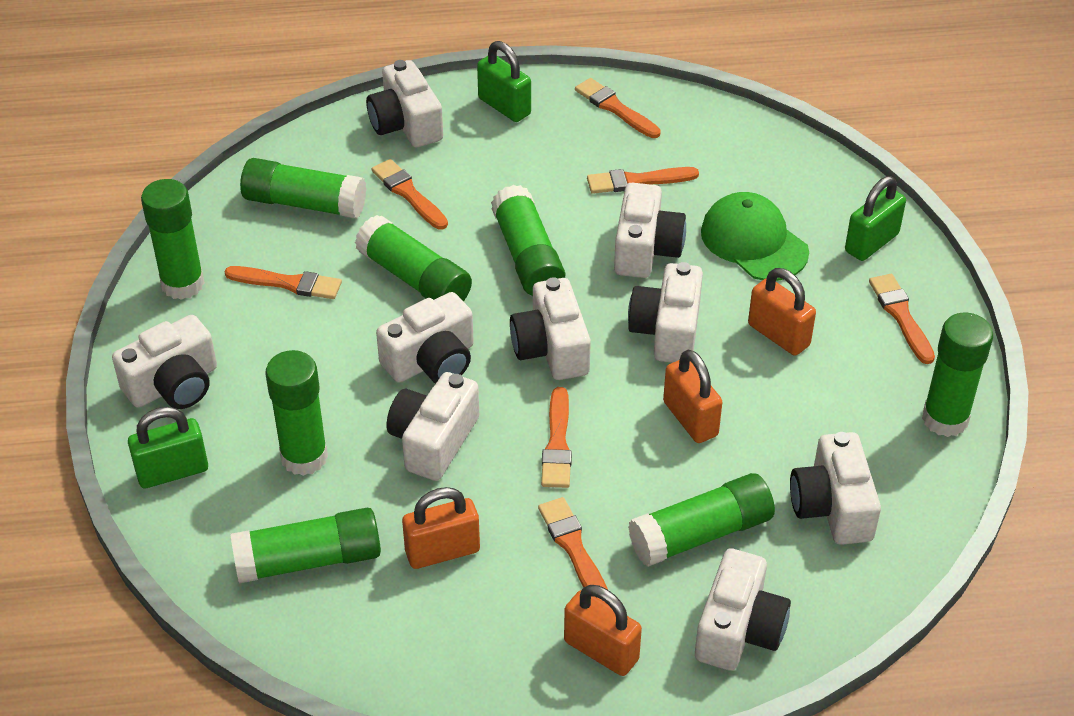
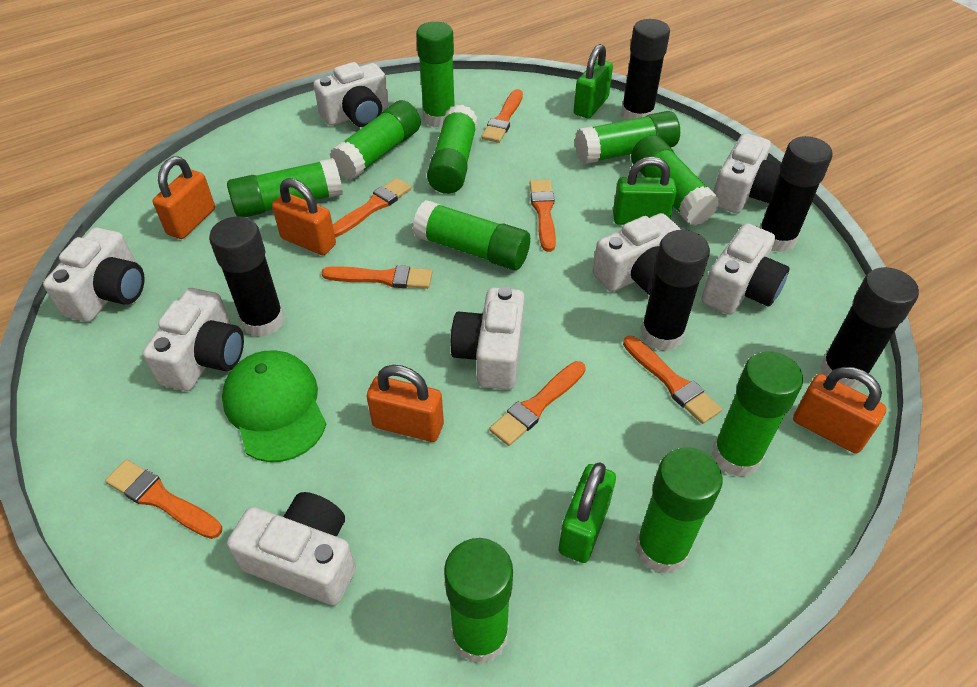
black glue stick: none = 0 -> [209,216,285,337] [621,19,670,120] [641,230,710,351] [759,136,833,252] [820,267,919,389] = 5
green glue stick: [141,179,205,300] [231,508,381,583] [240,158,366,219] [265,350,328,476] [355,215,472,301] [491,185,565,296] [628,473,775,567] [922,312,993,437] = 8 -> [227,158,343,217] [330,100,421,180] [413,200,530,270] [416,22,455,128] [427,105,478,194] [444,538,513,664] [575,111,680,164] [631,135,720,226] [635,447,723,574] [712,351,803,477] = 10
white camera: [112,315,217,409] [366,60,443,147] [376,292,474,383] [387,372,479,481] [510,277,591,380] [614,183,686,278] [628,262,703,363] [695,548,791,671] [790,432,881,545] = 9 -> [43,228,145,322] [142,288,244,391] [227,492,356,606] [313,62,389,127] [450,286,525,390] [593,213,681,295] [701,223,789,315] [713,133,781,213] = 8

